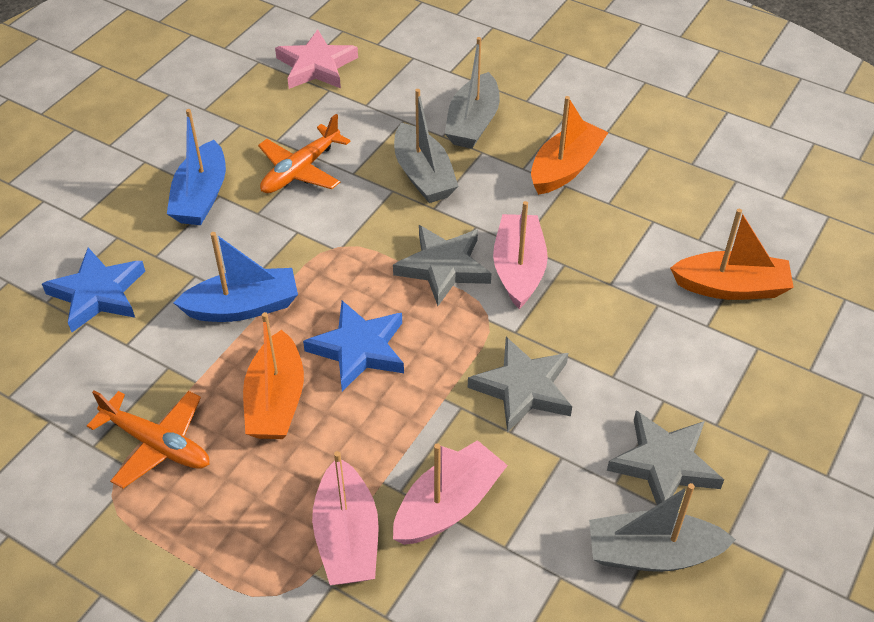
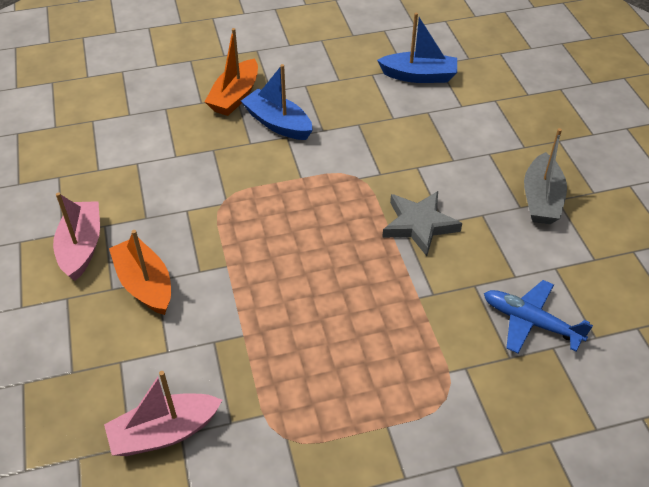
blue plane: none = 0 -> [484,280,593,354] = 1
blue star: [42,248,145,332] [303,301,404,391] = 2 -> none = 0
grey boat: [394,89,459,203] [445,37,500,149] [589,483,736,572] = 3 -> [524,128,567,224] = 1
grey star: [393,225,492,306] [468,337,572,433] [607,410,724,505] = 3 -> [382,191,462,256] = 1
orange boat: [243,312,304,439] [531,96,608,195] [670,209,794,300] = 3 -> [109,230,171,315] [205,28,258,116] = 2
orange plane: [87,390,209,488] [258,114,350,193] = 2 -> none = 0
pink boat: [312,451,379,585] [393,440,508,545] [493,201,548,309] = 3 -> [53,192,100,281] [104,371,222,456] = 2
pink star: [275,29,358,89] = 1 -> none = 0

